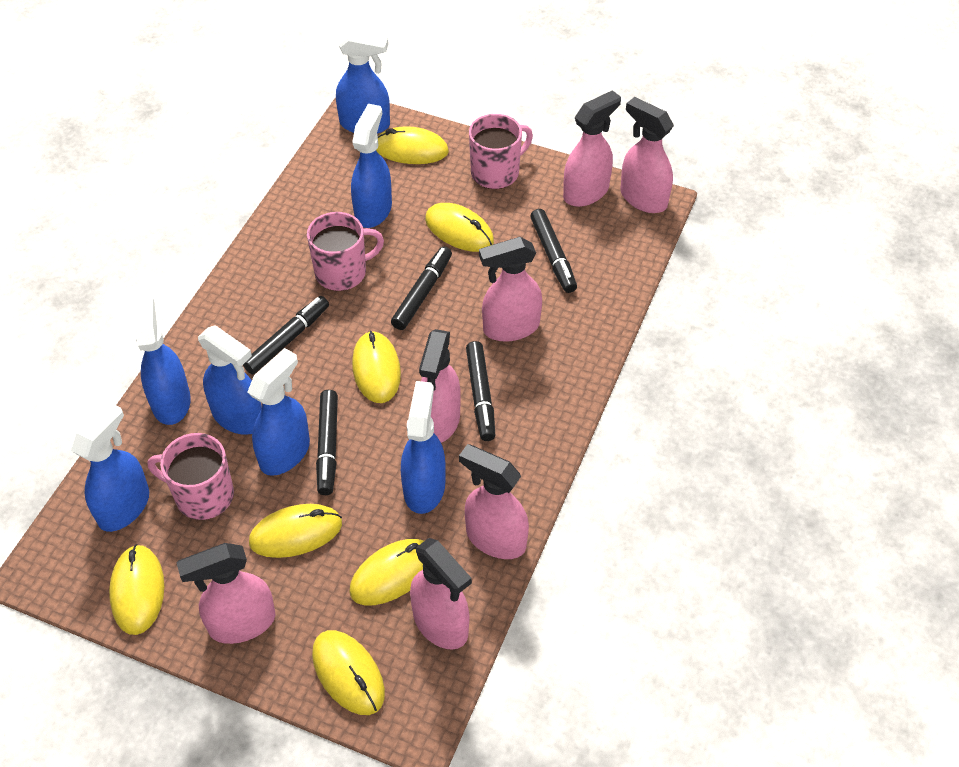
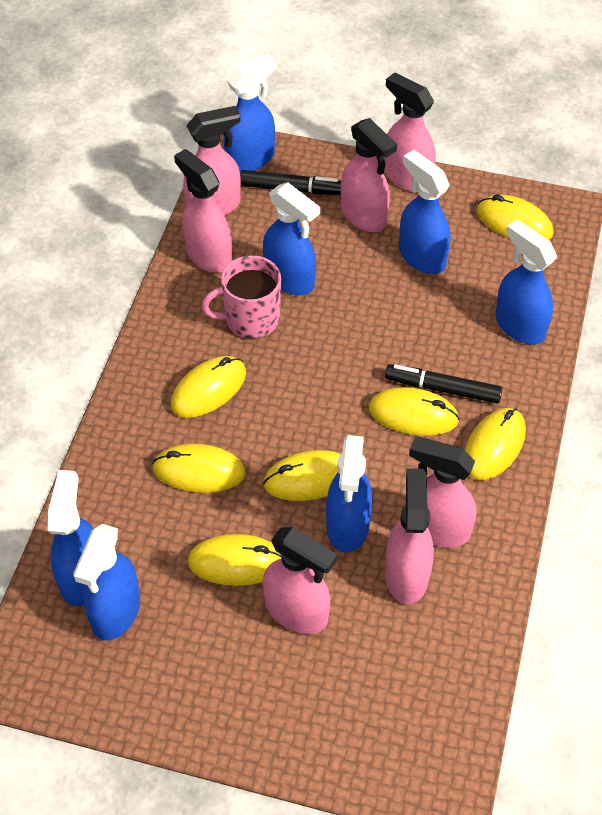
black marker: [243,296,329,374] [316,390,338,495] [391,246,452,330] [466,341,495,441] [530,209,577,293] = 5 -> [240,170,341,195] [385,364,503,404] = 2
pink mug: [148,433,234,520] [307,212,384,291] [469,114,533,189] = 3 -> [201,255,281,339] = 1

